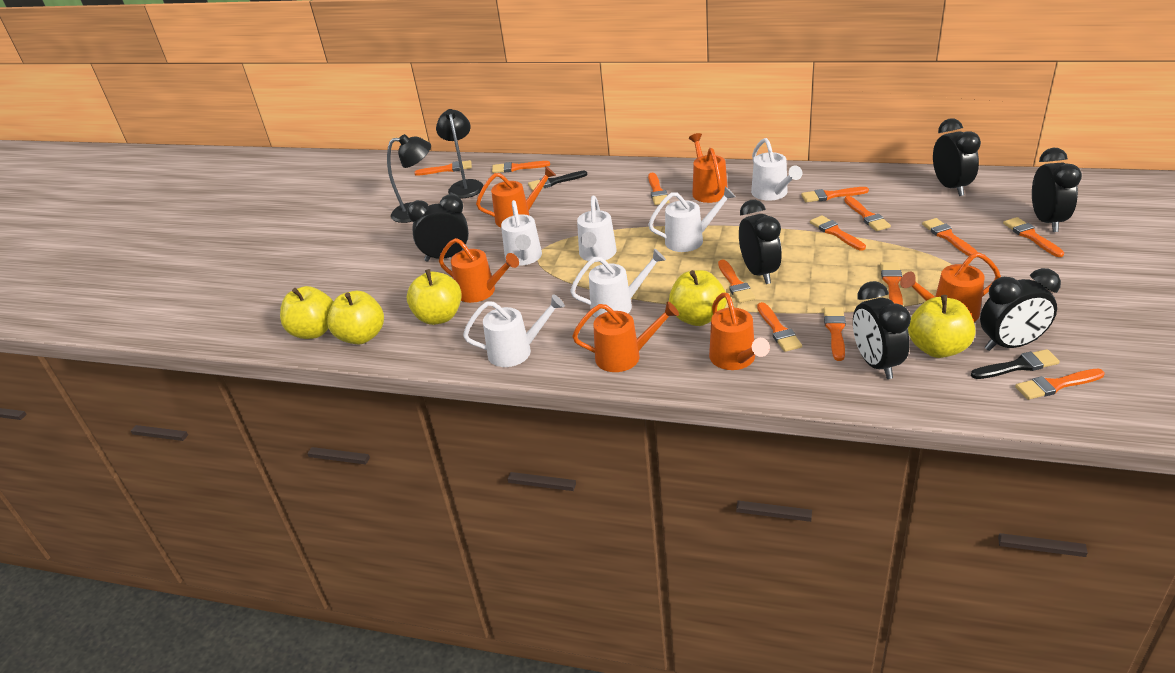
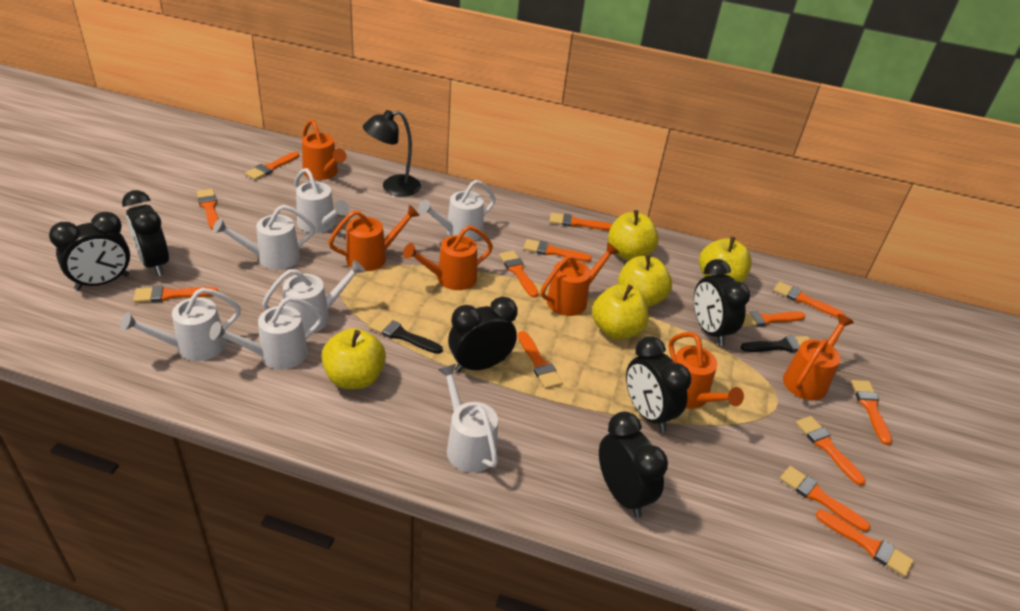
black lamp: [387,134,431,223] [436,109,484,198] = 2 -> [363,110,421,196] = 1
white watering can: [463,294,565,367] [501,200,542,266] [570,249,666,318] [577,196,617,262] [648,187,736,252] [751,138,802,201] = 6 -> [120,288,241,361] [209,296,323,369] [213,205,315,270] [262,259,366,333] [294,168,349,233] [418,180,496,241] [438,364,498,472] = 7

